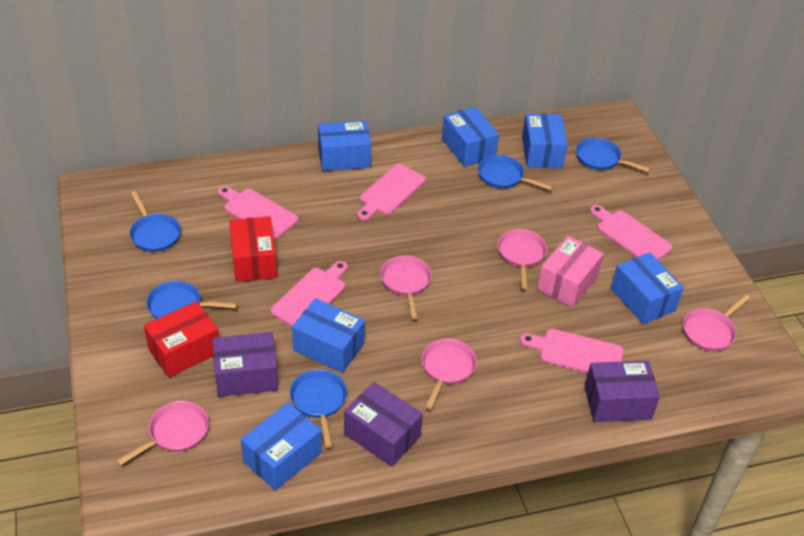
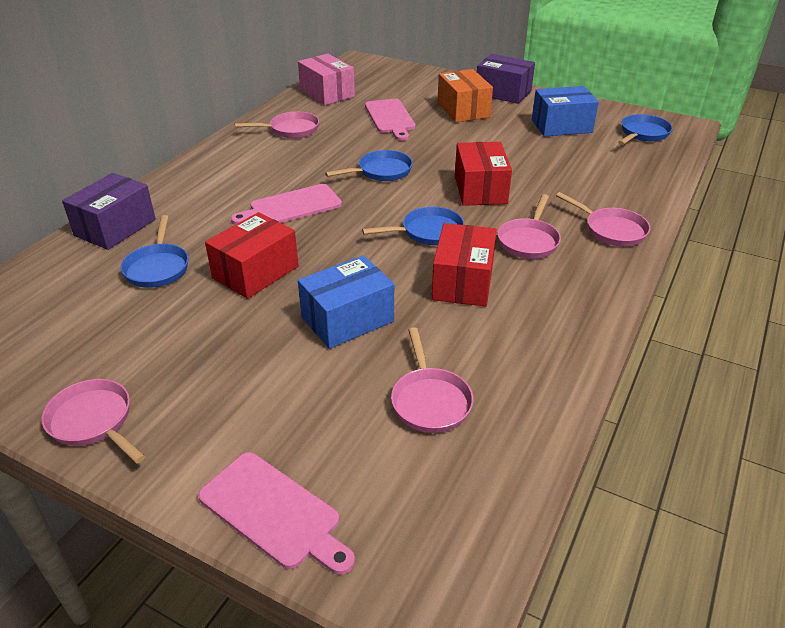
blue box: [241,402,322,491] [292,298,365,373] [318,121,371,171] [442,107,499,167] [522,113,568,168] [611,252,684,324] = 6 -> [298,255,394,349] [532,86,599,137] = 2
blue pan: [130,191,181,252] [146,281,237,319] [290,369,347,448] [478,155,553,190] [576,138,651,172] = 5 -> [120,215,189,288] [325,150,413,181] [362,207,464,245] [618,114,673,145] = 4
orange box: none = 0 -> [437,69,493,122] = 1
pink cutting board: [218,186,299,239] [271,261,348,326] [357,164,426,221] [520,329,623,373] [590,205,673,260] = 5 -> [198,452,355,575] [231,184,342,225] [365,99,416,141] = 3
purple box: [212,332,278,397] [344,382,423,467] [584,361,660,422] = 3 -> [62,173,156,250] [477,54,535,104] = 2
red box: [144,301,219,378] [229,216,277,282] = 2 -> [205,212,299,299] [432,223,497,307] [455,142,512,206] = 3

